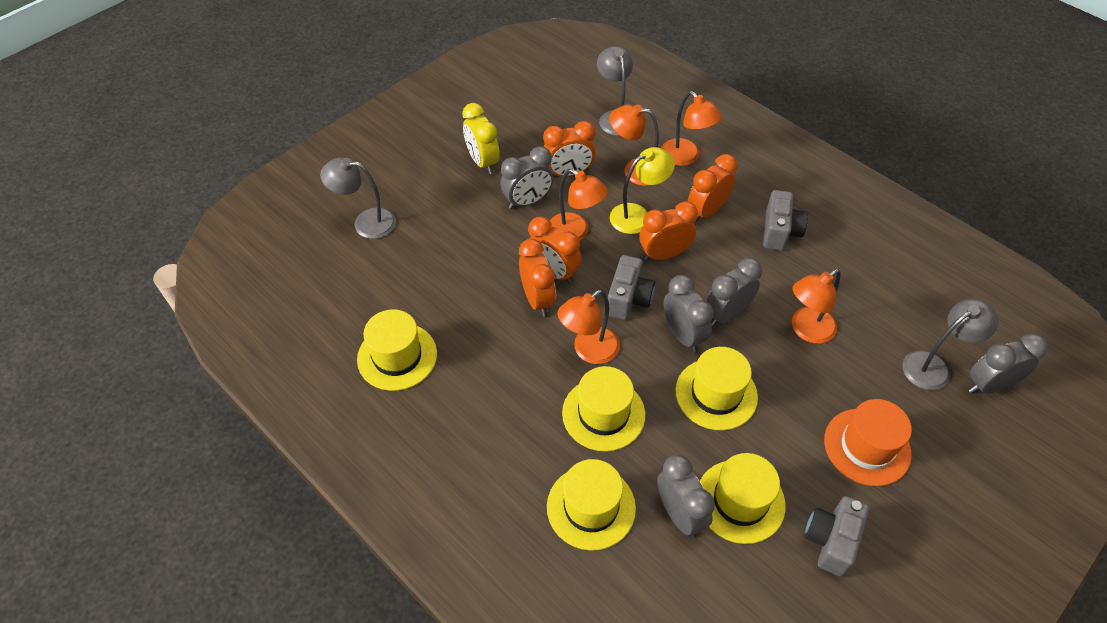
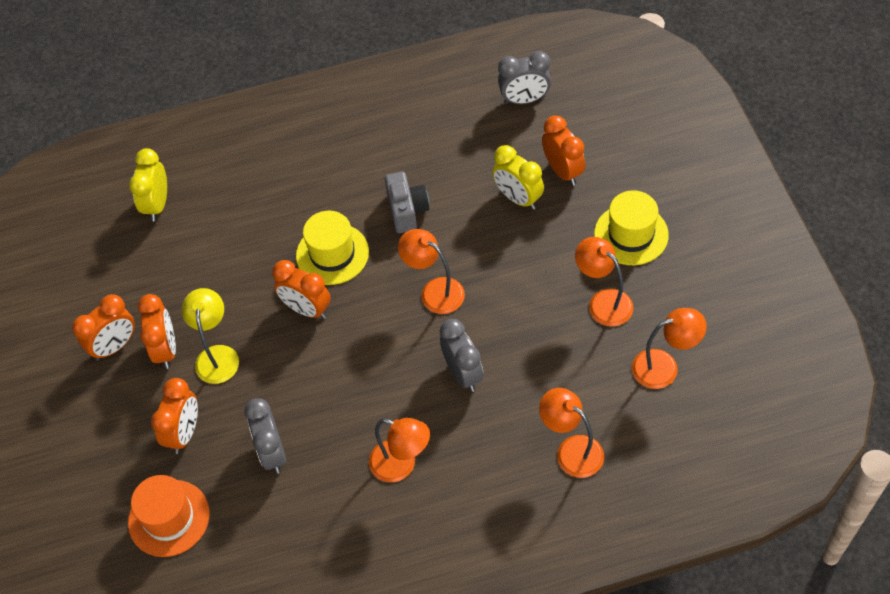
grey camera: [608,255,655,320] [763,190,808,251] [804,496,869,577] = 3 -> [385,172,429,233] = 1
grey clock: [500,146,554,209] [657,455,715,538] [664,275,714,352] [706,258,762,327] [969,334,1048,394] = 5 -> [244,398,286,474] [440,319,483,392] [498,51,551,104] = 3
grey lamp: [320,157,396,239] [597,46,633,136] [902,299,999,390] = 3 -> none = 0
yellow clock: [462,103,500,174] = 1 -> [129,148,167,222] [492,145,544,210] = 2
yellow hat: [357,309,437,391] [547,459,636,551] [562,366,645,451] [675,347,758,430] [700,453,786,544] = 5 -> [296,211,369,285] [594,190,669,265] = 2

